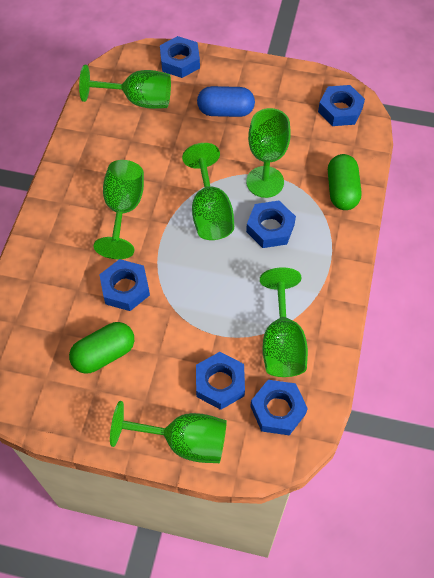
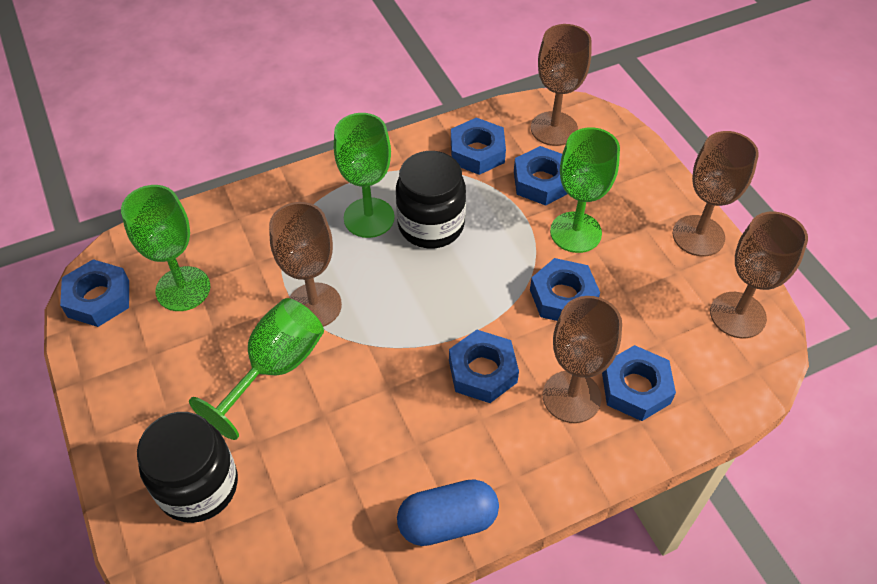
black jar: none = 0 -> [137,412,238,523] [396,151,466,248] = 2
brown goblet: none = 0 -> [269,202,342,327] [531,24,592,146] [543,296,622,423] [673,131,759,256] [710,212,808,339] = 5
green capsule: [69,322,134,374] [328,154,361,210] = 2 -> none = 0
green goblet: [79,65,171,109] [93,160,144,259] [110,401,227,463] [182,143,234,240] [246,108,291,198] [260,268,308,377] = 6 -> [121,185,210,311] [189,298,324,440] [334,113,395,238] [550,127,620,253] = 4

